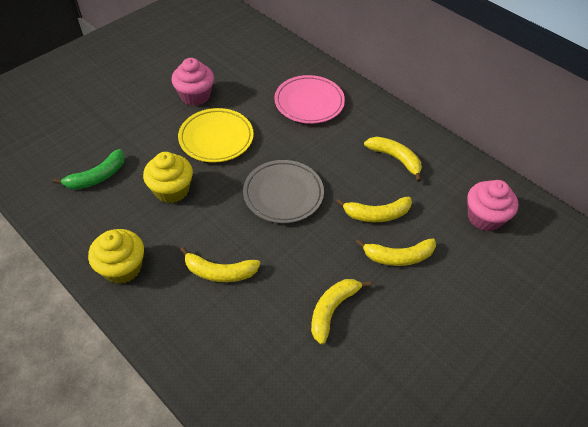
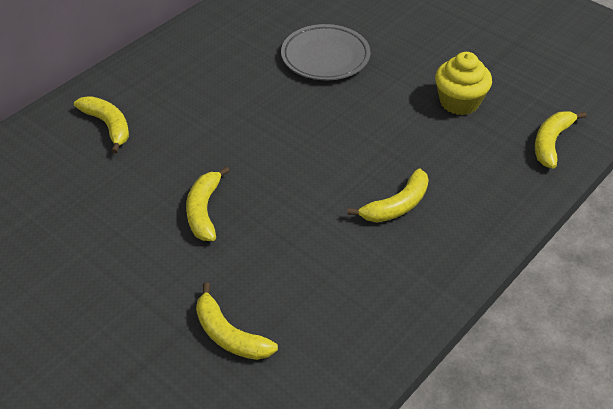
green banana: [53,149,125,190] = 1 -> none = 0
pink cupcake: [172,58,214,106] [467,180,519,231] = 2 -> none = 0
pink plate: [274,75,345,124] = 1 -> none = 0
yellow cupcake: [88,229,144,284] [143,152,193,203] = 2 -> [435,52,492,115] = 1
yellow plate: [178,108,254,163] = 1 -> none = 0

